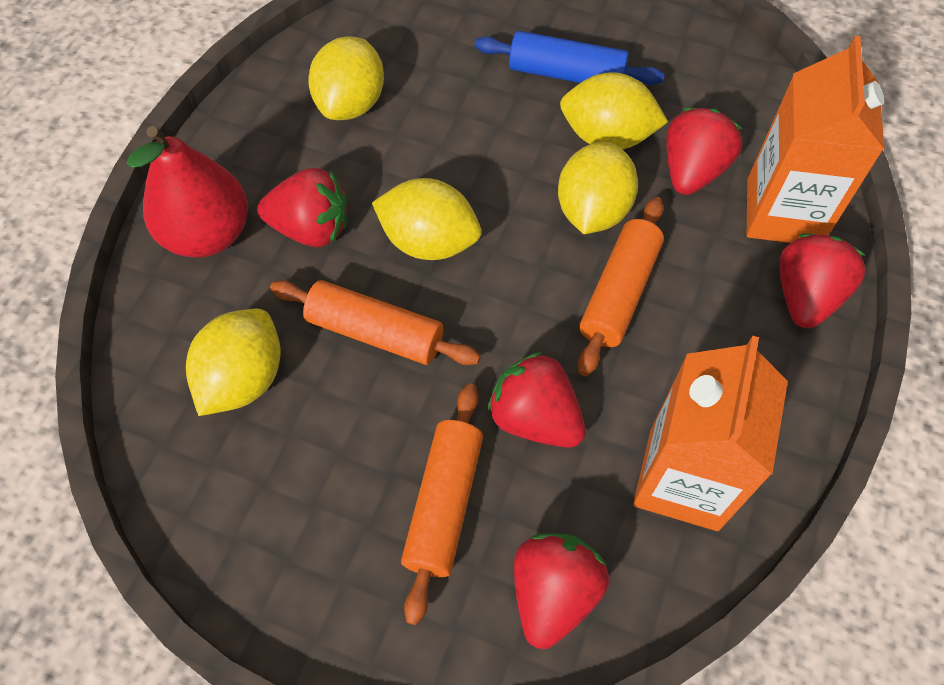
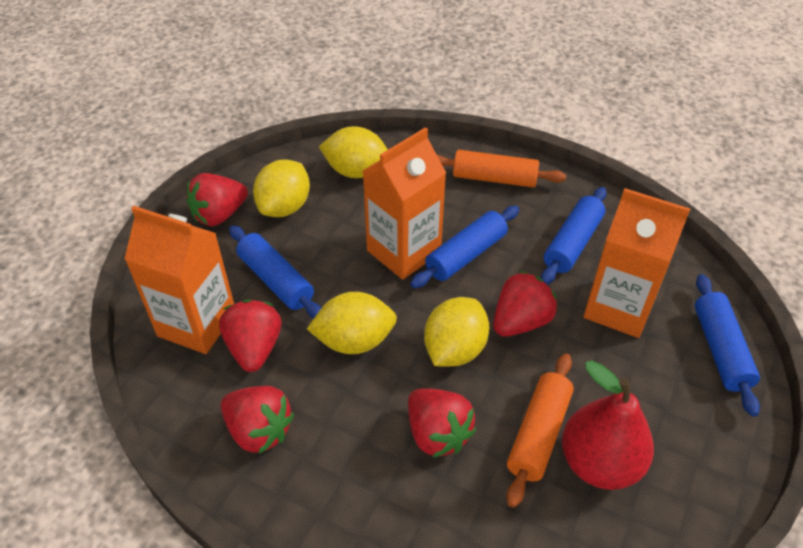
blue rolling pin: [474,31,665,85] = 1 -> [229,225,321,319] [410,206,519,288] [541,187,607,284] [695,274,760,417] = 4
orange carton: [633,336,788,531] [747,36,884,243] = 2 -> [124,206,234,354] [363,127,446,280] [583,188,690,338] = 3
orange rolling pin: [270,280,481,365] [401,383,483,625] [578,197,664,376] = 3 -> [437,150,566,187] [507,354,574,508] = 2
yellow lemon: [186,309,281,416] [308,36,384,120] [372,178,481,260] [558,142,638,234] [560,72,668,149] = 5 -> [253,159,310,217] [307,292,397,354] [319,126,388,178] [424,297,489,367] = 4

